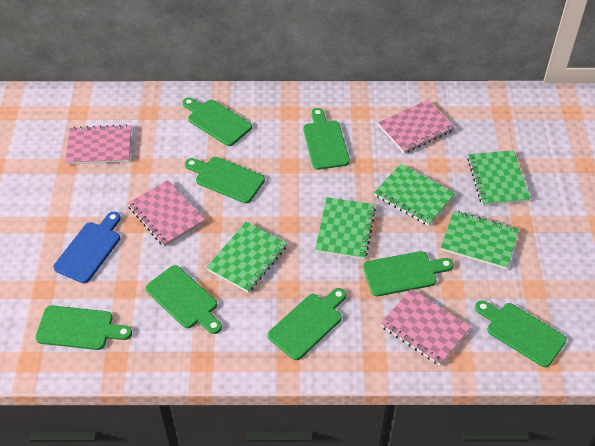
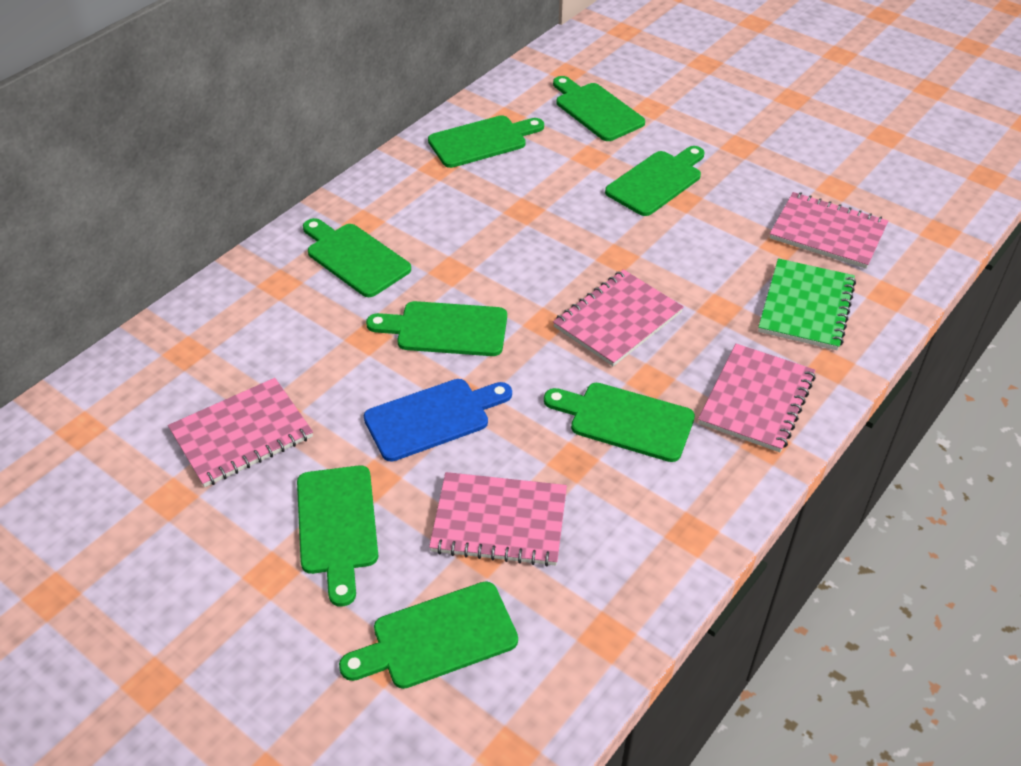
green notebook: [206,222,287,293] [315,197,376,259] [374,164,455,226] [441,211,519,269] [467,150,530,206] = 5 -> [758,258,856,350] = 1
pink notebook: [65,124,132,165] [127,180,205,247] [378,100,455,154] [380,289,471,366] = 4 -> [168,378,313,487] [429,472,567,567] [553,269,684,366] [698,344,816,452] [770,192,888,269] = 5

